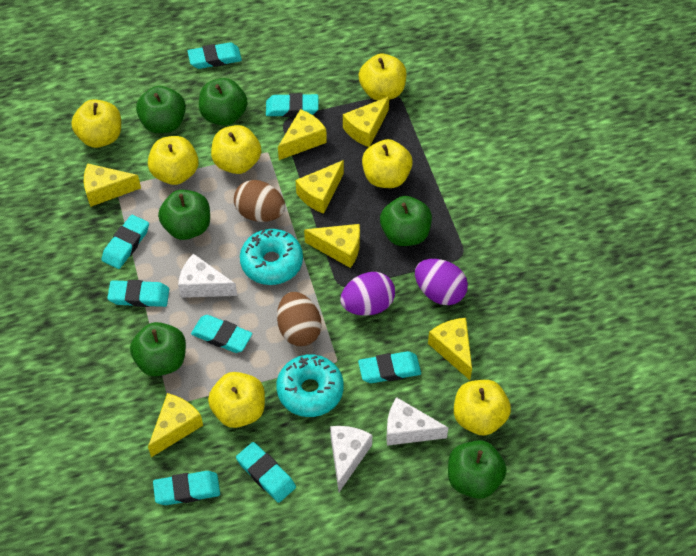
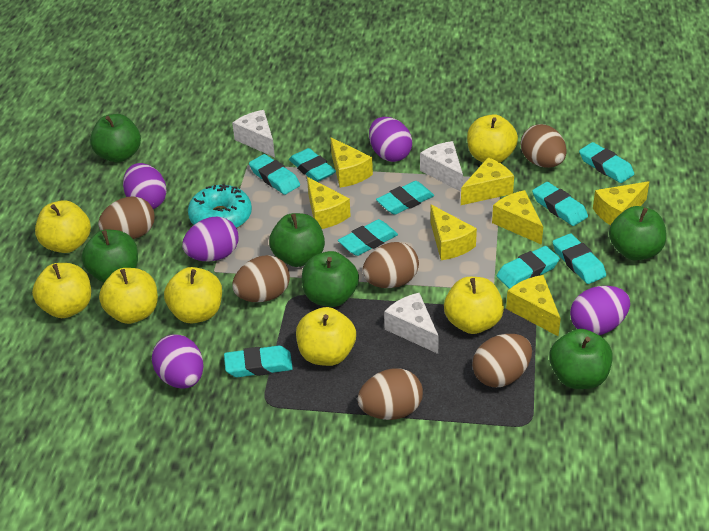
brown egg: [234,180,285,222] [277,292,322,346] = 2 -> [98,196,155,239] [232,255,290,302] [357,368,423,420] [363,242,419,288] [472,334,532,387] [521,124,567,168] = 6
purple egg: [340,272,395,316] [415,259,468,305] = 2 -> [123,163,167,209] [152,334,203,389] [182,216,238,262] [369,117,412,162] [570,286,630,335] = 5
turquoise donut: [240,229,303,285] [276,354,344,417] = 2 -> [188,184,252,228] = 1
turquoise eraser: [102,215,149,269] [107,280,169,307] [153,471,220,505] [187,42,242,69] [191,315,252,353] [236,442,296,503] [266,93,319,117] [358,351,421,383] = 8 -> [224,346,293,377] [249,154,300,195] [289,148,336,182] [338,219,398,256] [376,181,434,215] [497,246,560,289] [532,182,588,226] [553,233,606,284] [579,142,634,183] = 9

